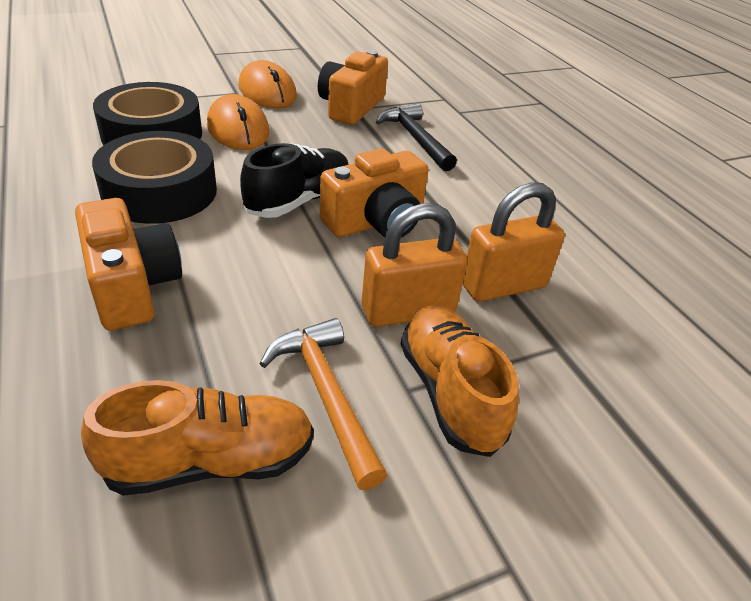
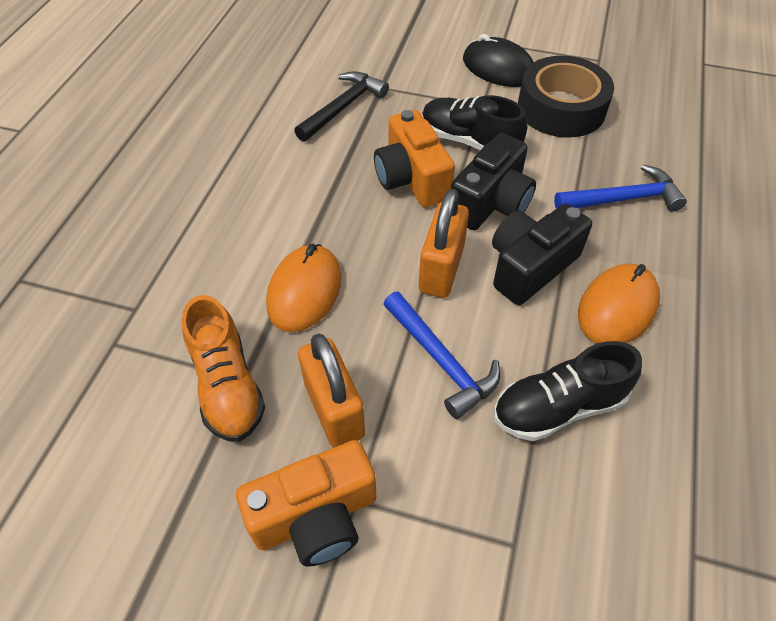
black camera: none = 0 -> [451,133,536,230] [492,204,592,305] = 2
black mouse: none = 0 -> [463,34,533,87] = 1
black shoe: [240,143,349,218] = 1 -> [422,95,527,150] [494,341,642,441] = 2
black tape: [92,131,217,224] [93,82,202,145] = 2 -> [518,56,614,138] = 1
blue hammer: none = 0 -> [384,292,500,419] [554,165,687,211] = 2
orange camera: [75,198,182,330] [318,50,388,125] [320,148,429,237] = 3 -> [236,440,376,567] [374,110,455,207] = 2
orange hammer: [260,318,387,490] = 1 -> none = 0
orange shoe: [81,380,314,496] [401,305,519,457] = 2 -> [182,295,265,442] = 1

